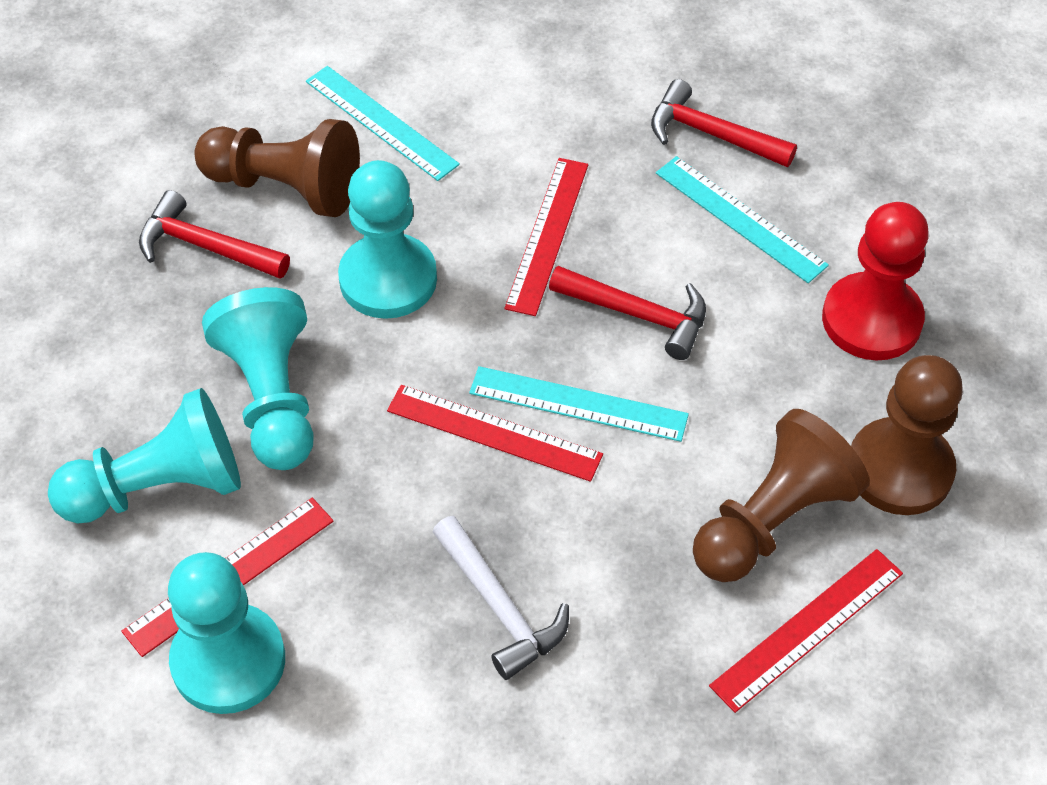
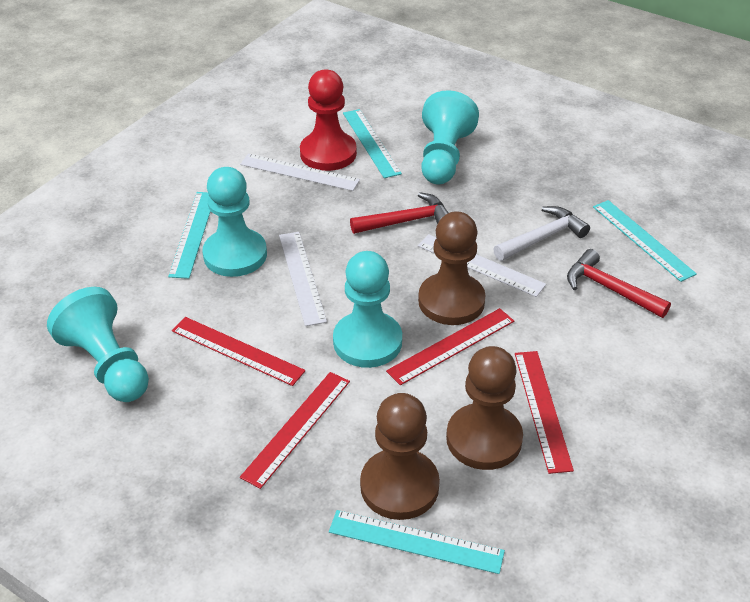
red hammer: [139,190,290,279] [549,266,706,360] [651,79,797,167] = 3 -> [350,192,448,234] [567,249,671,318] = 2
turquoise ruler: [306,66,460,181] [469,366,689,442] [656,156,829,283] = 3 -> [168,192,211,279] [329,510,505,574] [343,109,402,178] [593,200,697,282] = 4
white ruler: none = 0 -> [240,154,360,191] [279,232,327,326] [418,234,546,297] = 3

